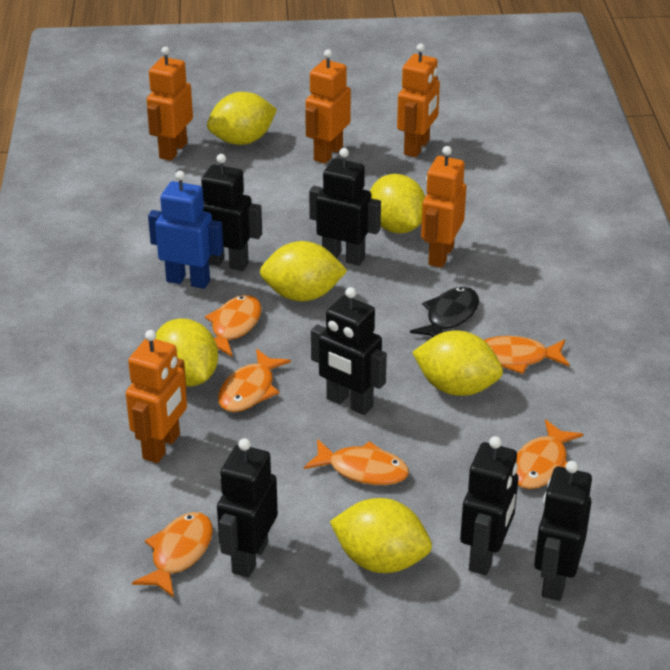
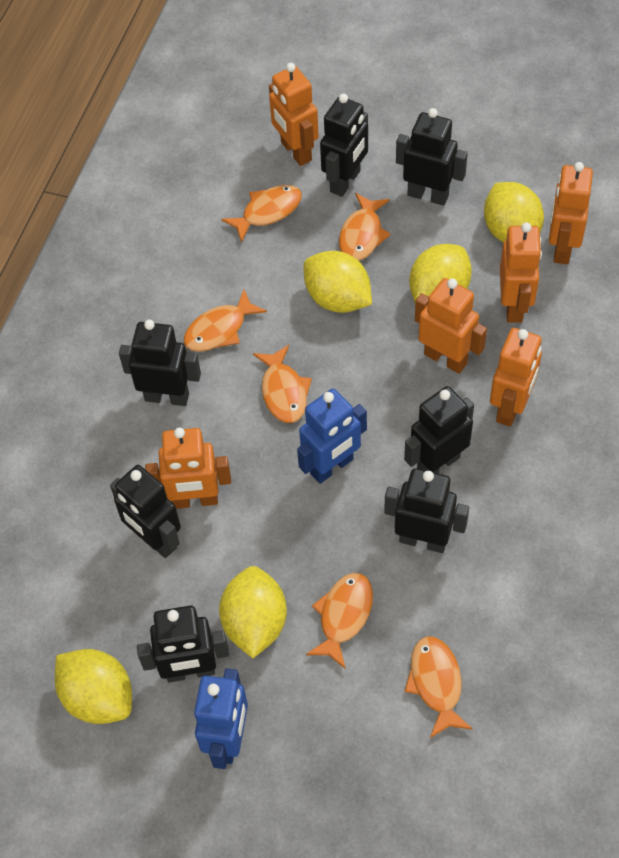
black fish: [410,287,479,337] = 1 -> none = 0
black robot: [201,154,262,271] [217,438,278,578] [309,148,381,266] [311,287,387,415] [460,436,518,575] [534,461,592,601] = 6 -> [110,465,181,558] [119,320,201,406] [137,606,229,682] [320,94,368,197] [384,468,469,553] [396,108,468,206] [404,386,474,474] = 7
blue robot: [148,171,223,289] = 1 -> [194,668,248,769] [297,389,367,484] = 2
orange robot: [126,330,187,463] [147,47,193,161] [305,49,351,164] [397,44,440,157] [421,146,466,268] = 5 -> [145,428,231,509] [269,63,319,166] [415,278,487,374] [490,328,542,427] [500,222,542,323] [549,162,593,264] = 6
yellow lemon: [155,318,218,387] [207,92,277,145] [260,241,347,301] [330,498,432,573] [370,174,425,234] [412,331,503,396] = 6 -> [55,649,132,724] [219,566,287,658] [303,251,372,313] [409,244,472,303] [484,182,544,243] = 5

